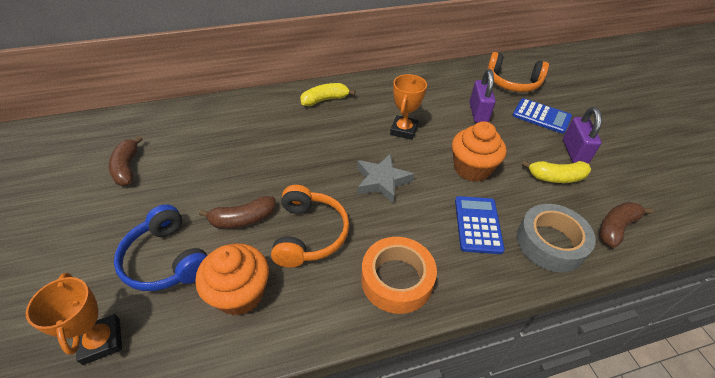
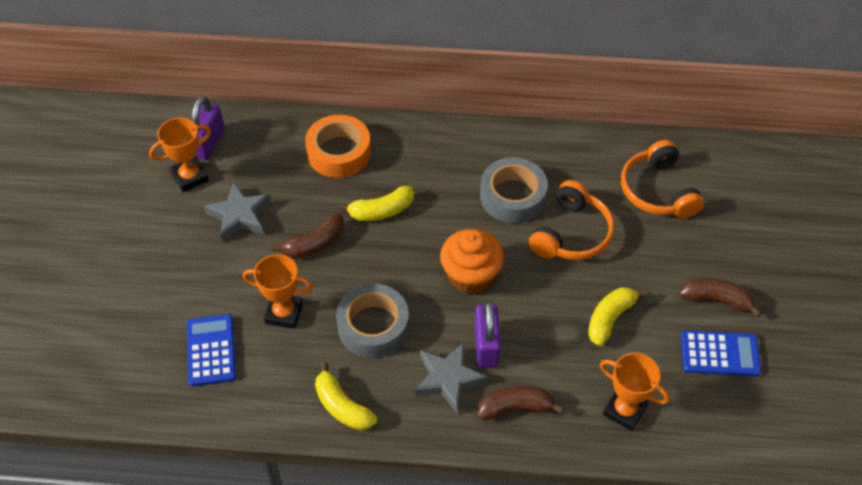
blue headphones: [114,204,207,291] = 1 -> none = 0
grey star: [357,154,414,204] = 1 -> [204,182,271,242] [415,343,487,413] = 2
grey tape: [517,204,596,272] = 1 -> [336,284,409,358] [480,157,548,223] = 2
orange cupcake: [195,243,269,316] [452,122,506,182] = 2 -> [440,229,504,294] = 1
orange trophy: [26,273,122,365] [390,74,427,140] = 2 -> [149,117,211,192] [243,254,313,329] [600,353,669,431] = 3
yellow banana: [300,83,356,106] [522,160,592,183] = 2 -> [315,362,377,430] [339,186,414,221] [588,287,647,346] = 3

